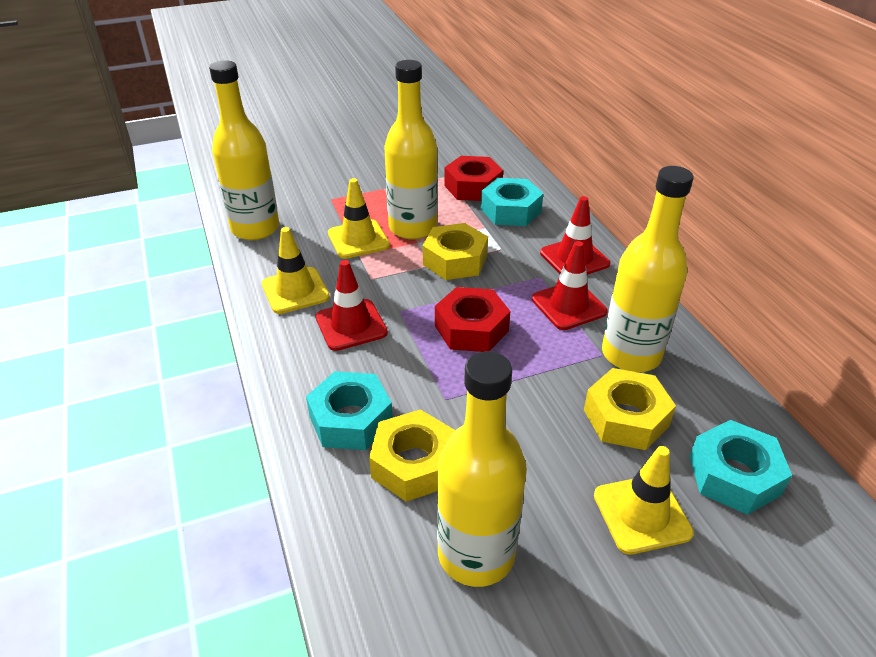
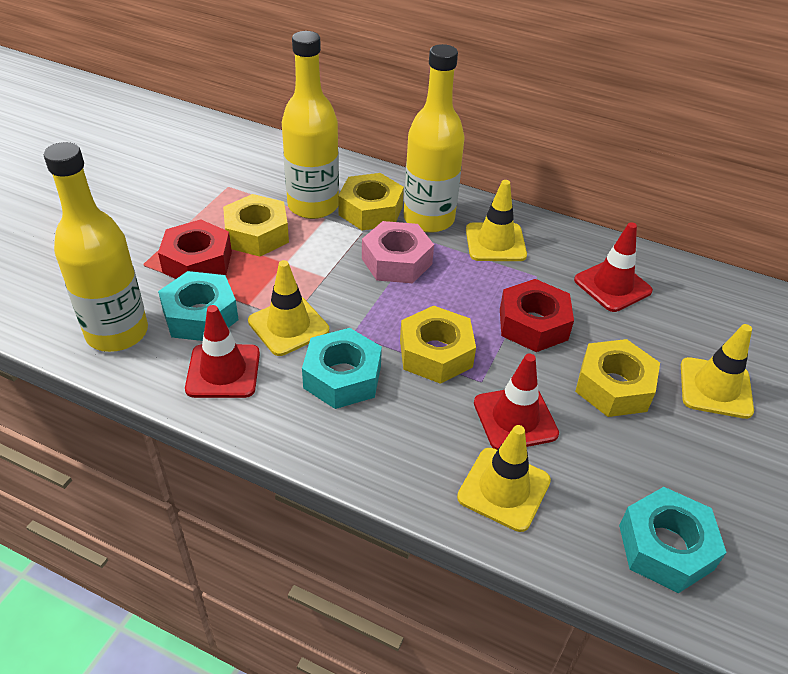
pink nut: none = 0 -> [362,221,434,283] = 1
yellow bottle: [209,60,280,240] [385,60,438,239] [437,351,527,587] [602,166,694,372] = 4 -> [44,142,148,352] [282,31,339,219] [404,44,465,233] = 3
yellow nut: [369,409,455,502] [423,223,488,280] [584,368,676,450] = 3 -> [223,194,289,257] [338,173,404,230] [400,306,476,384] [575,339,660,417] = 4
yellow traffic cone: [262,227,330,314] [328,178,390,259] [594,446,694,555] = 3 -> [248,260,329,356] [457,425,551,532] [466,180,527,261] [681,324,754,419] = 4

